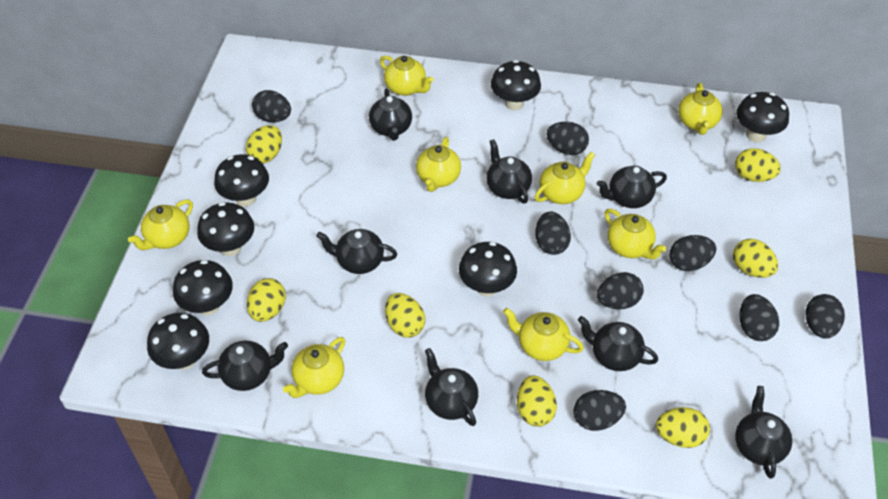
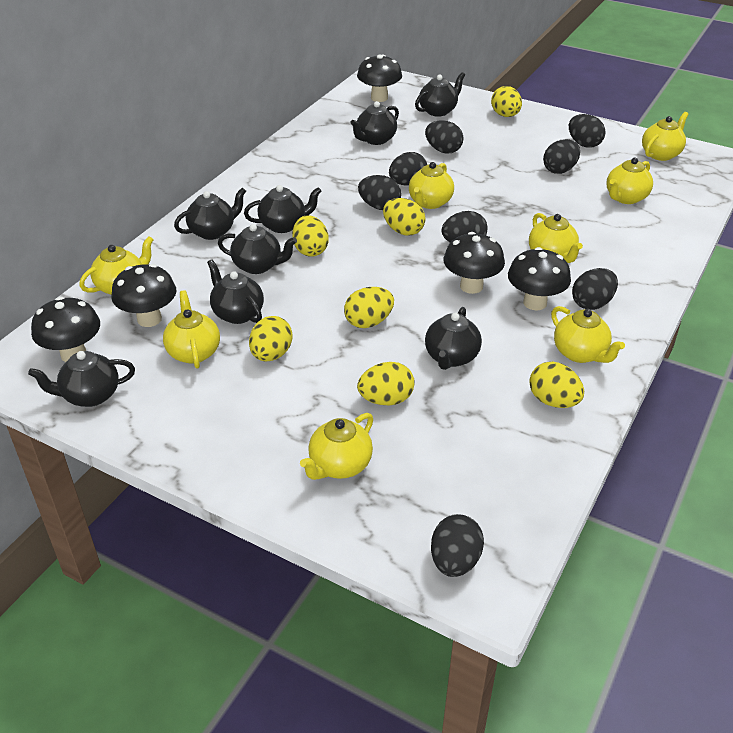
black mushroom: [147,313,209,370] [173,260,233,316] [197,202,254,256] [214,154,269,207] [459,242,517,296] [491,60,541,111] [736,92,789,142] = 7 -> [31,297,100,362] [112,264,177,327] [357,54,402,102] [444,232,505,294] [508,247,571,310] = 5

